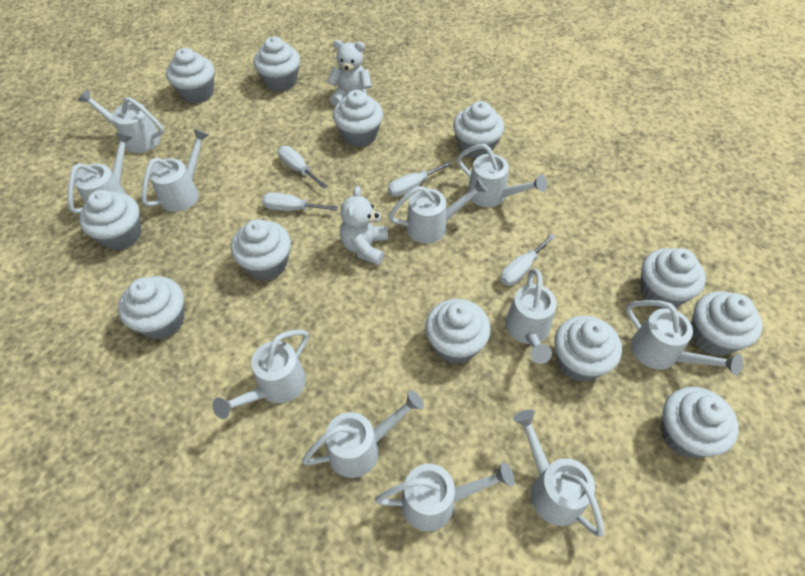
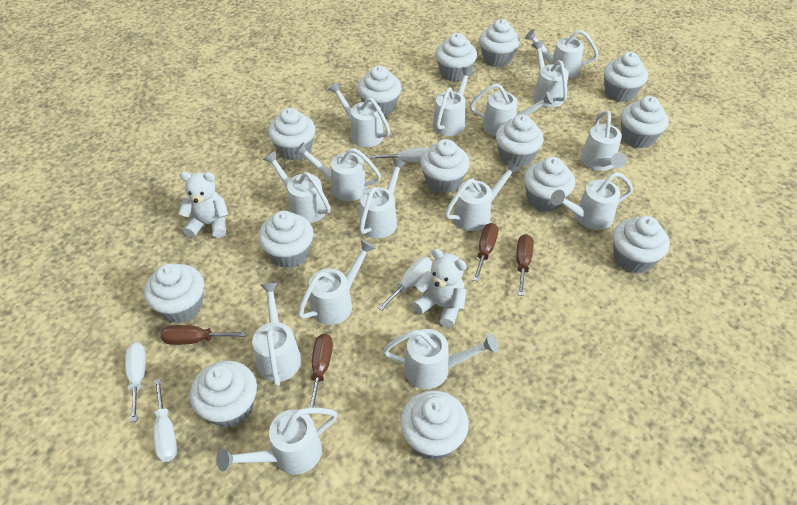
brown screwdriver: none = 0 -> [161,325,246,345] [309,334,333,407] [473,223,498,282] [516,234,534,296] = 4
white cupcake: [79,190,141,250] [118,276,184,340] [166,48,214,104] [231,219,291,281] [254,36,300,92] [333,90,383,147] [425,299,491,364] [453,101,504,159] [554,316,622,382] [640,248,706,309] [660,387,739,458] [691,291,763,356] = 12 -> [144,263,204,323] [190,361,257,428] [258,211,314,268] [268,108,316,161] [357,66,402,115] [400,390,469,460] [420,139,470,193] [436,33,477,82] [479,19,520,67] [496,114,544,168] [524,157,575,212] [604,52,648,102] [613,216,670,273] [621,96,669,148] = 14
white watering can: [67,132,133,214] [78,89,164,153] [141,128,209,212] [212,330,309,419] [302,390,424,478] [375,462,514,531] [388,178,488,244] [457,144,547,207] [505,269,557,364] [513,409,604,537] [626,300,743,375] = 11 -> [216,407,337,475] [252,282,301,386] [263,151,331,223] [294,142,381,201] [298,239,376,325] [328,82,390,147] [359,158,407,238] [383,329,498,389] [432,67,474,136] [445,161,520,231] [470,83,554,136] [525,29,599,79] [531,41,569,108] [551,172,633,230] [581,110,626,171] = 15

